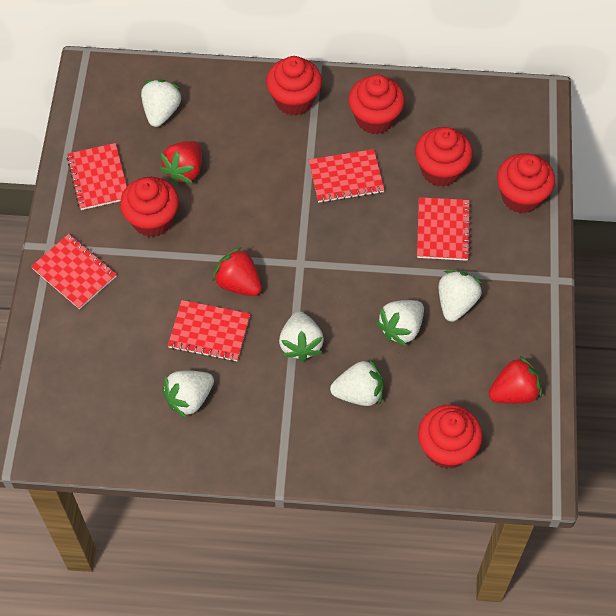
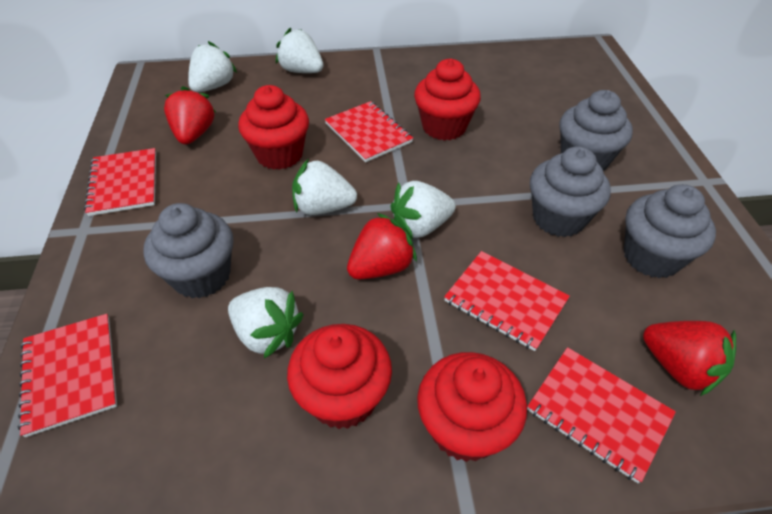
grey cupcake: none = 0 -> [143,203,233,298] [530,146,611,237] [559,90,633,171] [624,184,716,278] = 4
red cupcake: [120,177,179,237] [266,56,322,116] [348,74,405,134] [415,127,473,187] [418,405,482,469] [497,153,555,214] = 6 -> [238,85,309,170] [287,324,392,429] [414,59,481,141] [417,352,527,462] = 4
white strawberry: [141,79,182,127] [162,370,214,418] [279,312,324,362] [330,358,383,406] [376,300,424,346] [438,270,482,322] = 6 -> [188,41,237,93] [228,287,304,359] [276,28,323,73] [292,159,357,215] [390,181,456,239] = 5

